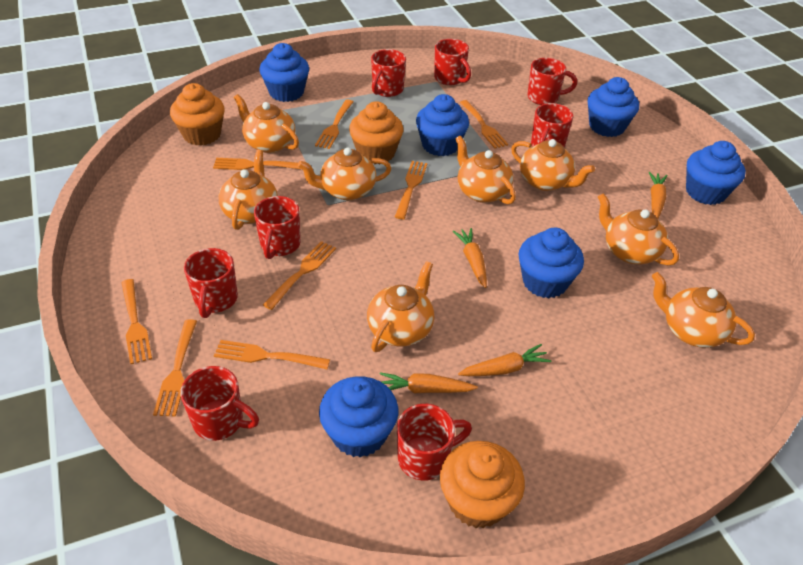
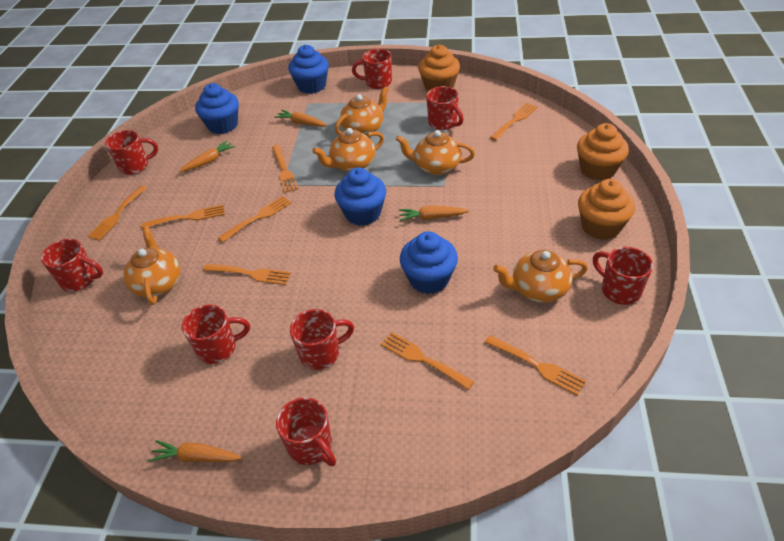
blue cupcake: [259,43,309,102] [319,376,398,458] [416,94,469,156] [518,228,584,298] [588,77,639,137] [686,141,746,205] = 6 -> [195,83,239,134] [288,45,329,94] [334,168,386,226] [400,231,458,294] = 4
orange teapot: [219,150,278,230] [234,94,299,153] [298,147,391,201] [367,261,434,352] [455,136,516,204] [511,139,595,191] [598,193,679,266] [652,272,755,348] = 8 -> [123,226,181,305] [312,128,384,172] [335,86,389,136] [396,130,475,175] [493,250,588,303] = 5

